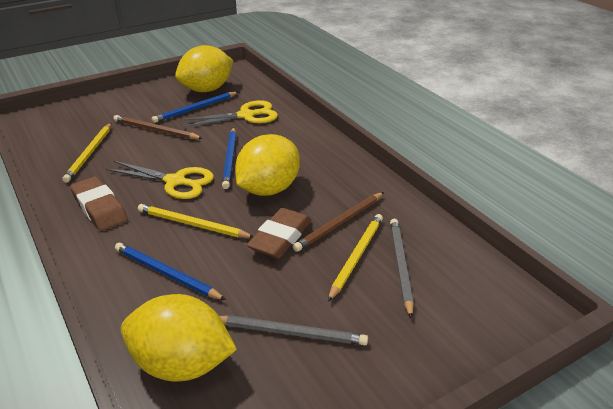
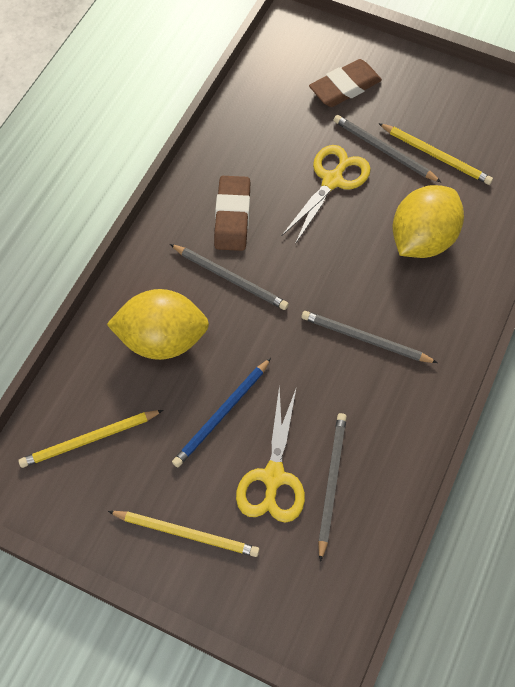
blue pencil: [115,243,226,300] [152,92,238,123] [222,128,236,189] = 3 -> [172,358,271,467] = 1
brown pencil: [113,115,203,139] [292,192,384,252] = 2 -> none = 0
grey pencil: [220,315,368,345] [390,219,414,319] = 2 -> [170,244,289,310] [301,311,438,363] [318,413,347,562] [334,115,441,182] = 4
yellow lemon: [121,294,237,382] [175,45,233,92] [235,134,300,196] = 3 -> [107,289,209,360] [392,185,464,258] = 2

